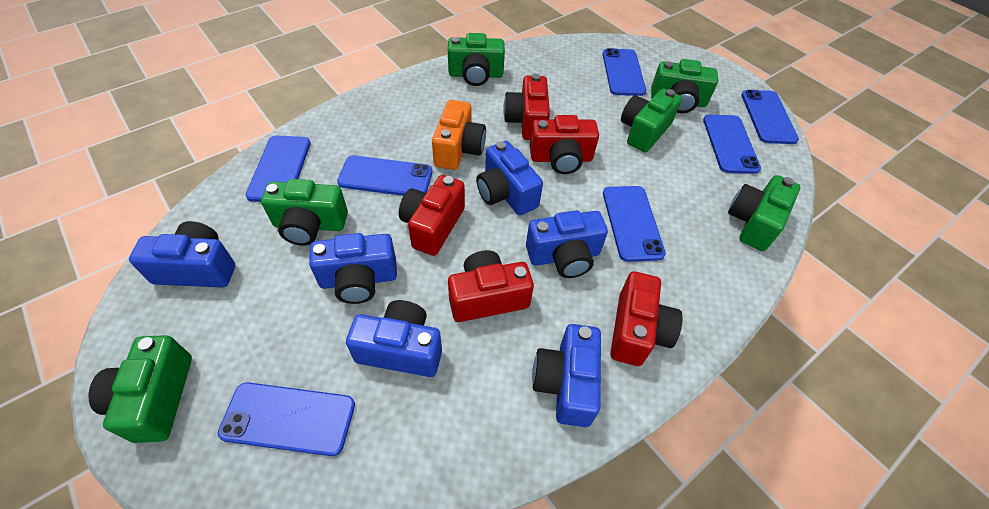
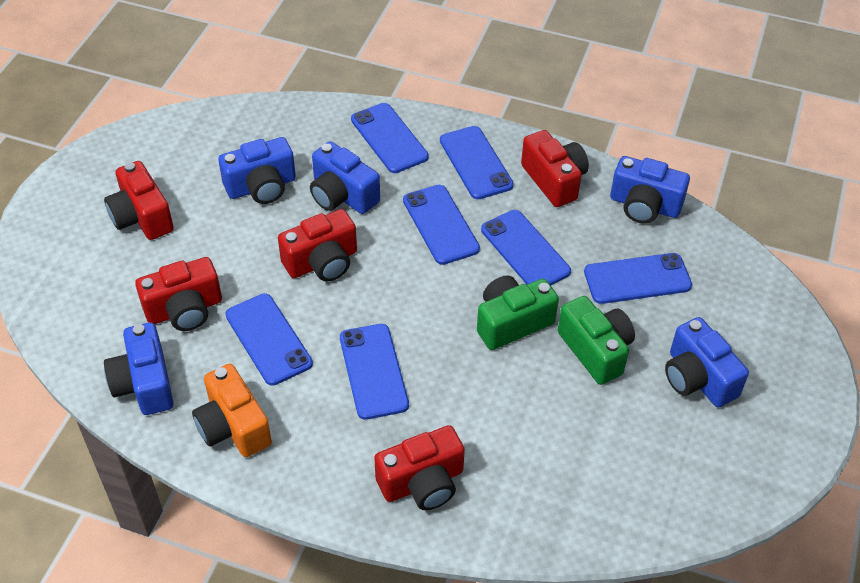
blue camera: [129,221,235,287] [309,233,397,304] [346,300,442,377] [476,141,543,215] [526,210,608,278] [532,324,601,427] = 6 -> [104,322,174,415] [218,137,296,204] [310,141,380,214] [610,156,690,223] [665,317,749,407] = 5
green camera: [88,335,192,443] [261,179,348,245] [448,33,505,86] [621,89,682,152] [651,59,718,113] [728,175,800,251] = 6 -> [477,275,559,350] [558,296,635,385] = 2

